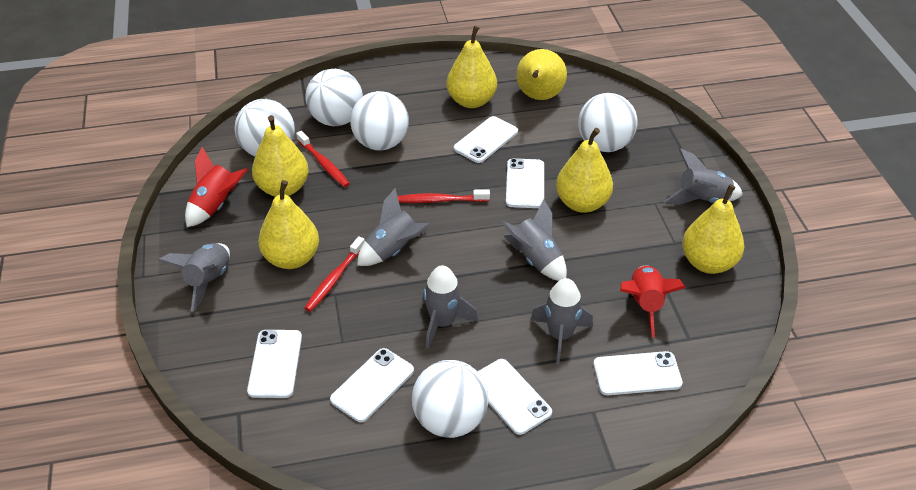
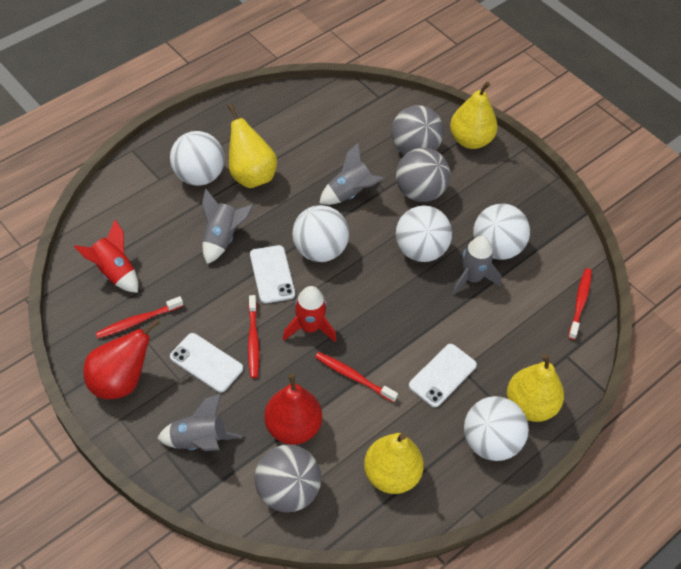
grey ball: none = 0 -> [255,444,321,512] [391,105,444,155] [396,148,450,202] = 3
grey rocket: [158,243,230,311] [357,188,431,266] [422,265,478,349] [501,199,567,281] [530,278,593,364] [664,148,743,205] = 6 -> [157,394,242,451] [202,189,254,264] [319,143,384,205] [452,236,502,295] = 4
red pear: none = 0 -> [83,318,160,399] [264,374,322,445] = 2
red toothbrush: [296,131,350,187] [304,236,365,312] [398,189,490,203] = 3 -> [96,296,183,339] [248,295,260,378] [315,352,398,403] [568,268,592,340] = 4
white phone: [247,330,302,398] [330,348,414,422] [454,116,518,163] [478,359,552,435] [506,158,544,208] [593,351,683,395] = 6 -> [170,333,243,393] [250,245,295,303] [409,344,477,407] = 3
yellow pear: [252,115,309,197] [258,180,319,269] [447,26,497,108] [516,49,567,100] [556,128,613,213] [682,184,744,274] = 6 -> [228,104,277,188] [364,433,424,494] [450,82,498,149] [507,353,564,422] = 4

